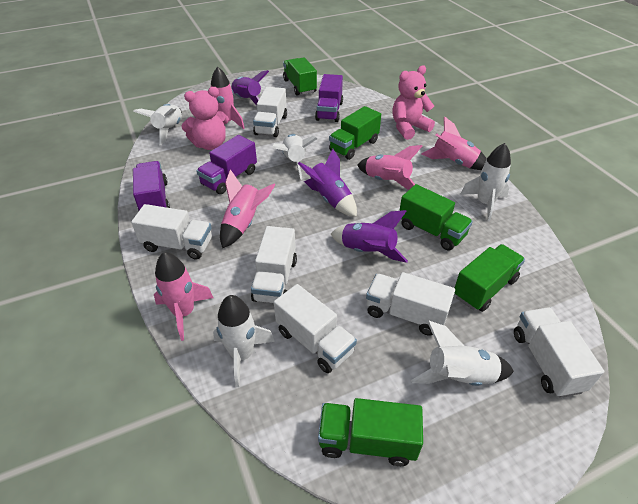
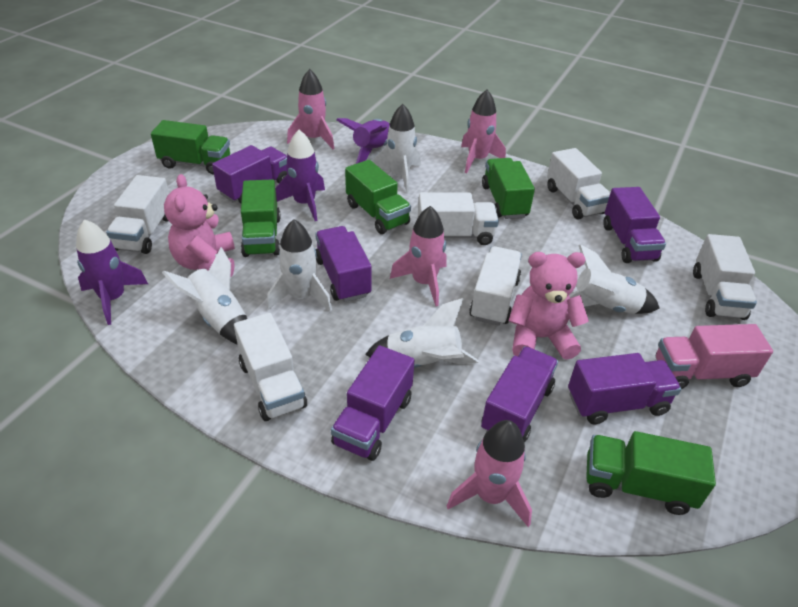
pink rocket: [154,252,213,341] [211,66,245,129] [220,169,275,248] [357,145,422,190] [421,116,487,170] = 5 -> [287,69,334,149] [390,206,447,306] [447,420,532,527] [461,90,506,173] = 4
pink truck: none = 0 -> [656,324,773,389] = 1
purple truck: [133,161,170,212] [196,135,257,194] [315,74,343,122] = 3 -> [212,145,287,203] [315,226,372,302] [331,345,414,461] [481,346,558,443] [568,353,681,424] [603,187,666,263] = 6

